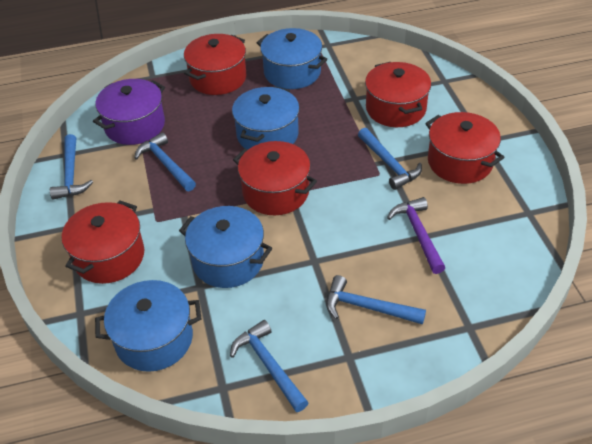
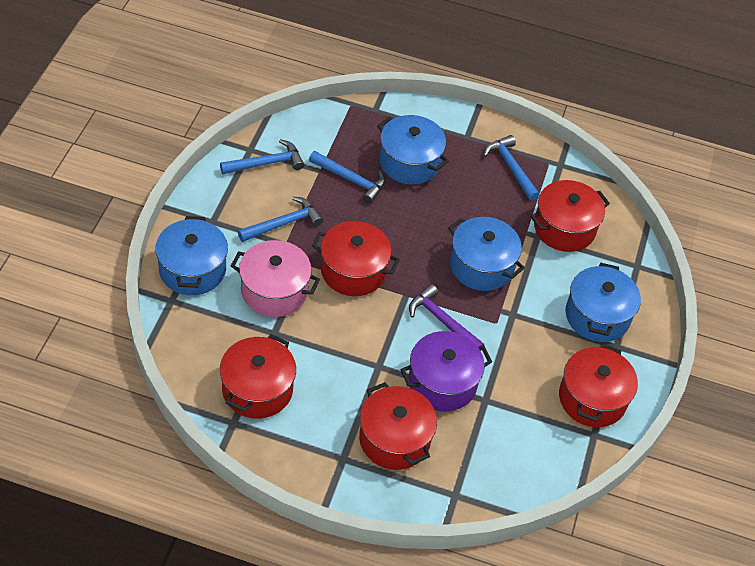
blue hammer: [50,134,93,200] [134,132,196,191] [230,320,309,412] [326,275,426,325] [358,128,422,190] = 5 -> [220,139,304,174] [238,196,323,242] [309,151,385,204] [483,135,540,201] = 4
pink pot: none = 0 -> [231,240,320,317] = 1

